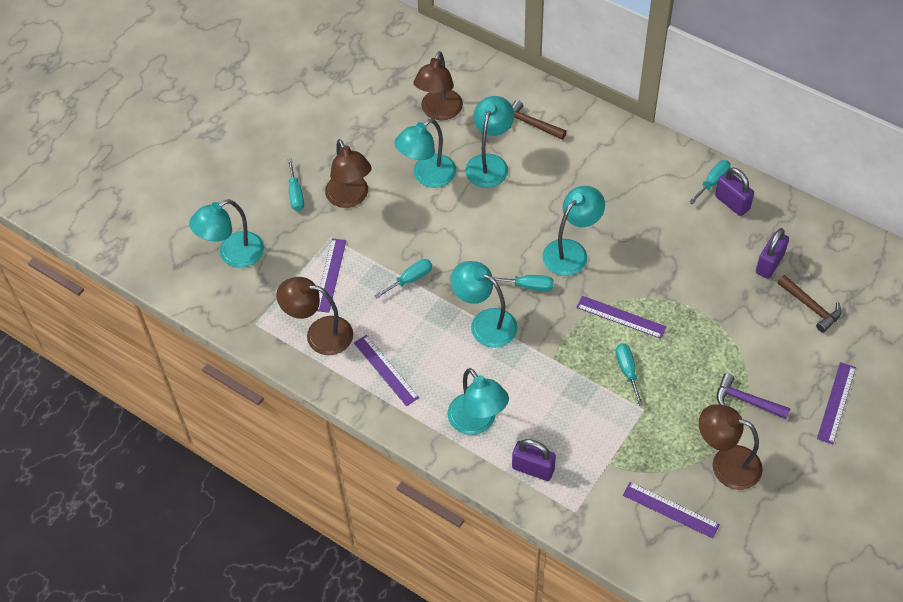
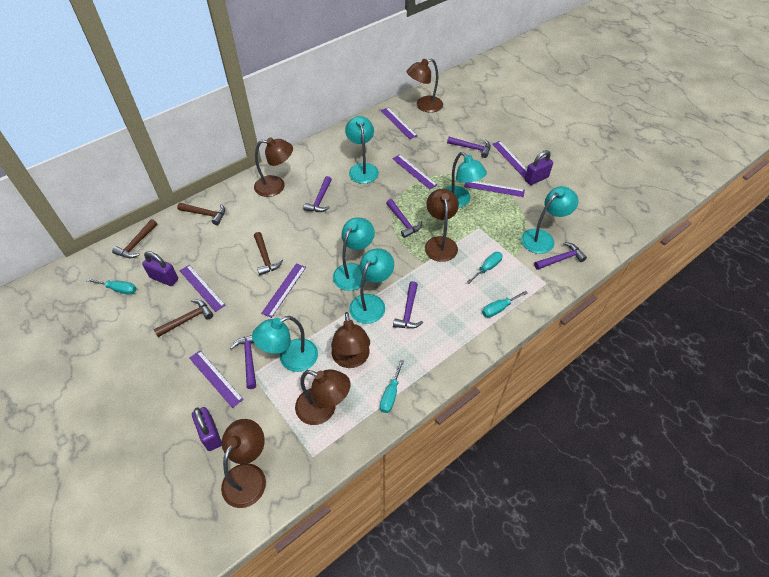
brown hammer: [509,100,567,140] [778,275,842,333] = 2 -> [112,219,157,258] [154,300,213,337] [177,203,225,225] [254,232,283,275] = 4
brown lamp: [276,277,353,355] [325,139,372,208] [413,51,463,120] [699,404,763,490] = 4 -> [221,419,266,508] [254,138,293,197] [295,369,351,425] [331,312,370,368] [407,58,443,113] [425,189,459,262] = 6
purple hammer: [717,373,791,419] = 1 -> [230,335,256,389] [304,176,332,212] [386,199,422,238] [393,281,423,329] [447,137,491,158] [534,242,587,270] = 6
purple ruler: [317,239,346,313] [354,335,419,406] [576,296,666,339] [623,482,720,538] [817,362,856,444] = 5 -> [179,265,226,312] [189,351,244,408] [261,263,306,318] [380,108,417,139] [392,154,437,189] [464,181,525,197] [492,141,527,178] = 7
turquoise screwdriver: [288,159,304,211] [374,259,432,298] [493,275,554,291] [616,343,643,406] [689,160,731,204] = 5 -> [87,278,136,295] [380,360,404,413] [467,252,503,284] [482,291,528,318] = 4

